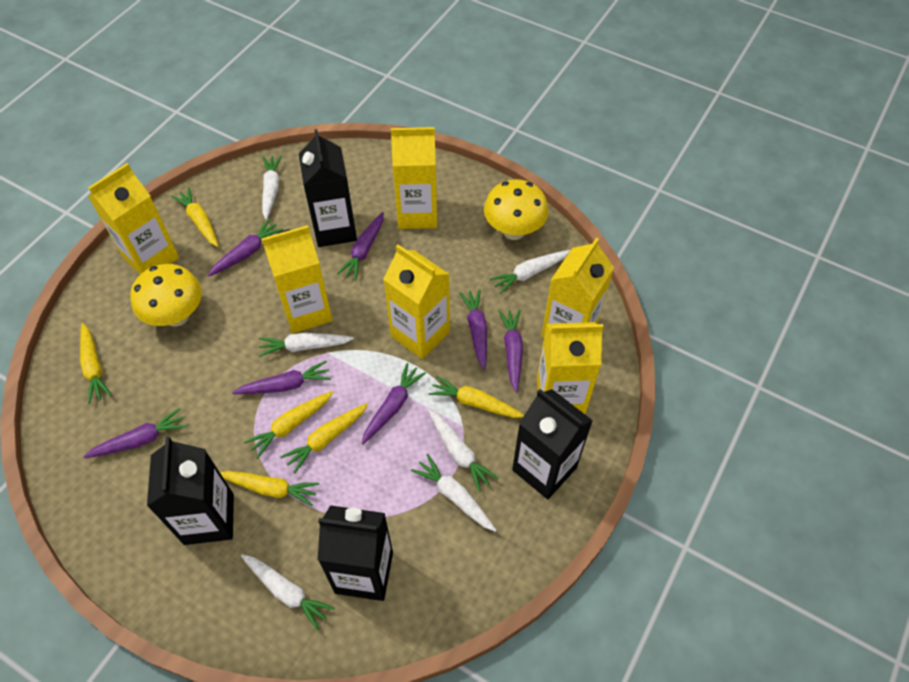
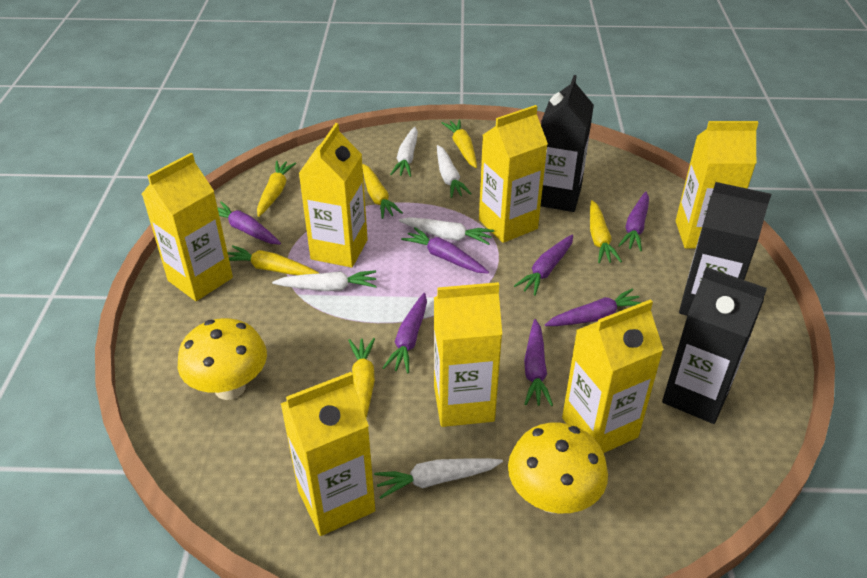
black carton: [147,437,234,545] [299,129,357,247] [318,505,393,601] [512,389,593,499] = 4 -> [541,75,594,212] [662,267,767,424] [679,182,771,316] = 3
white carrot: [241,554,335,631] [259,333,354,357] [262,155,282,220] [411,454,497,532] [428,409,499,492] [490,250,570,294] = 6 -> [272,270,377,291] [374,458,503,499] [390,126,418,177] [399,217,494,245] [437,145,472,198] = 5
yellow carton: [88,163,179,274] [261,225,333,333] [383,245,450,359] [391,127,437,229] [537,322,603,414] [541,237,614,338] = 6 -> [142,153,233,301] [281,372,375,536] [298,123,368,268] [434,282,502,427] [479,105,548,243] [562,299,664,453] [676,121,759,249] = 7

